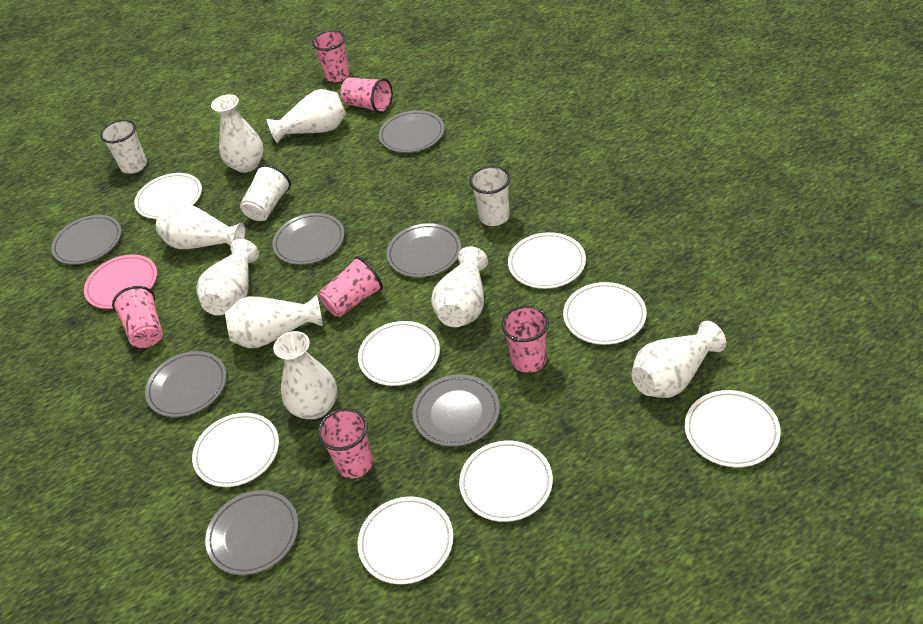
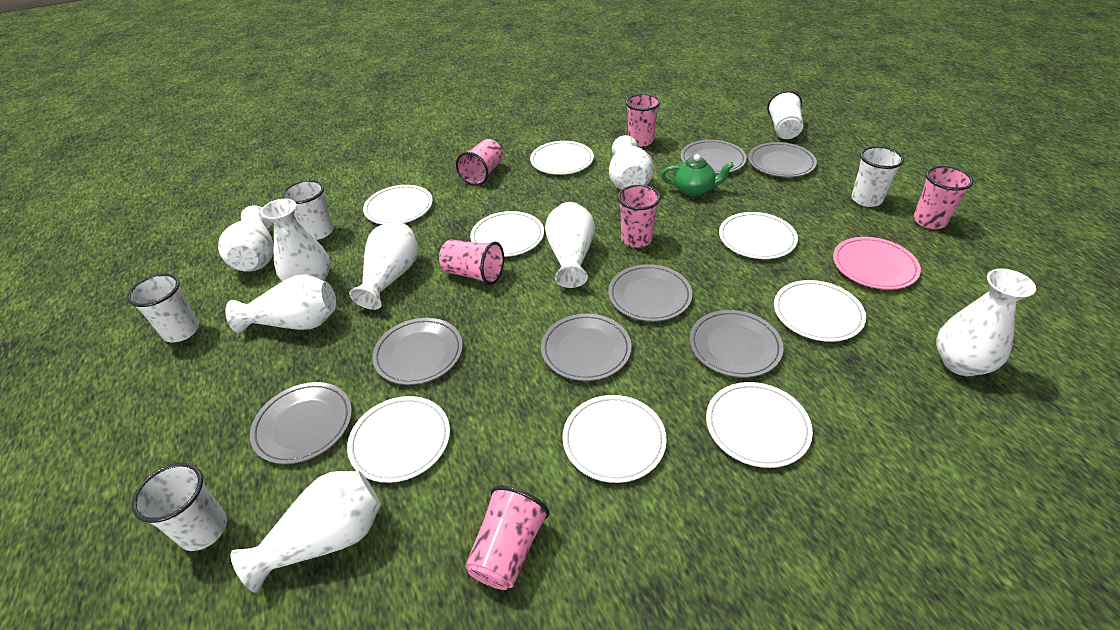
green teapot: none = 0 -> [661,154,734,196] = 1
white cup: [100,120,147,174] [240,164,291,221] [469,166,510,226] = 3 -> [127,274,199,342] [132,463,227,551] [282,180,334,240] [767,91,803,139] [851,146,904,207] = 5

